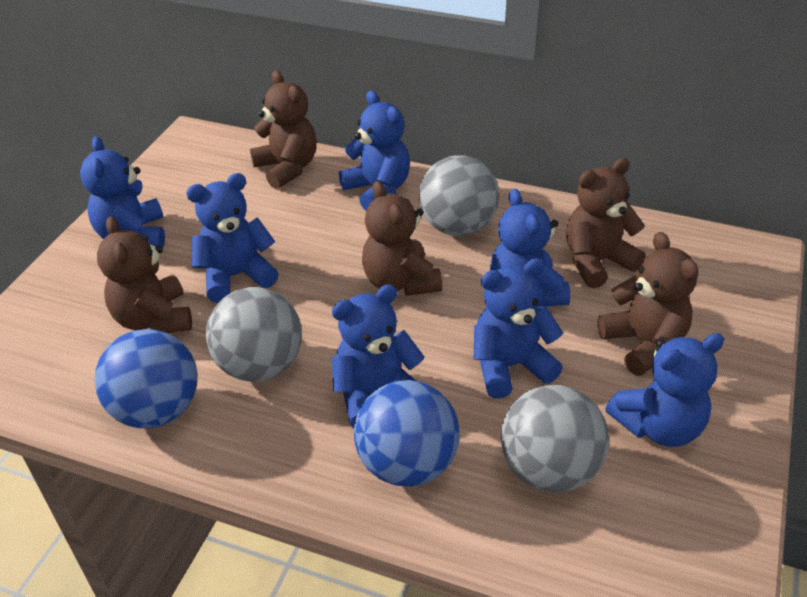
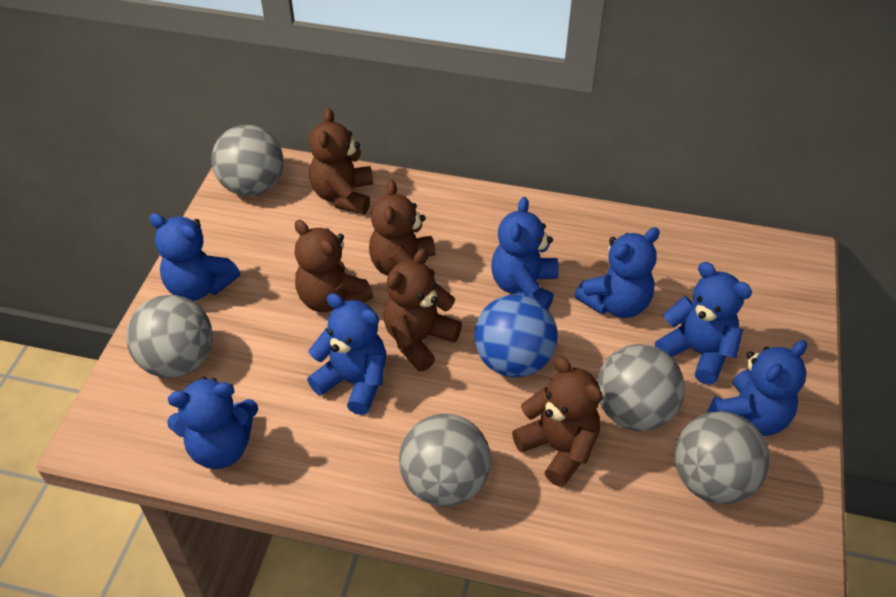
blue ball: [95,329,198,429] [354,380,460,487] = 2 -> [474,294,558,378] = 1
grey ball: [206,287,302,382] [419,155,499,236] [501,385,609,493] = 3 -> [126,295,213,378] [211,125,284,196] [399,414,491,507] [597,344,685,431] [674,411,770,504] = 5

